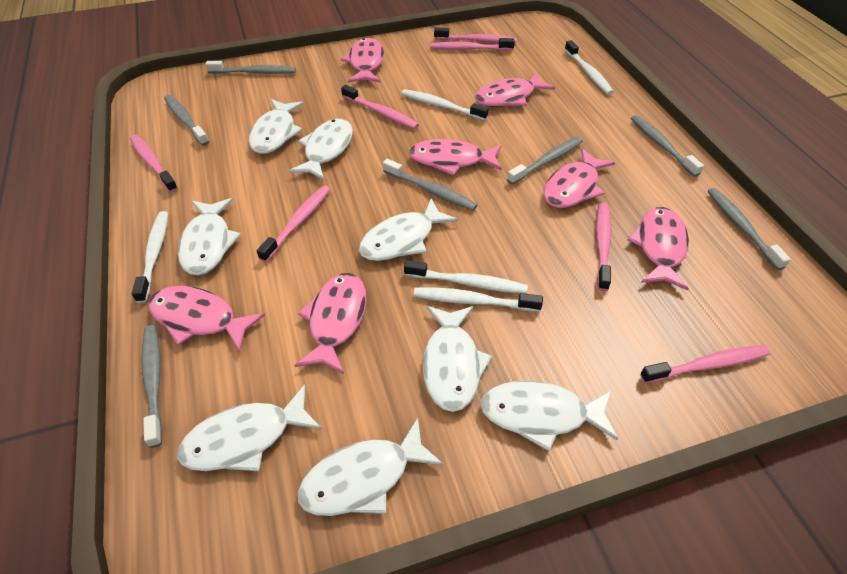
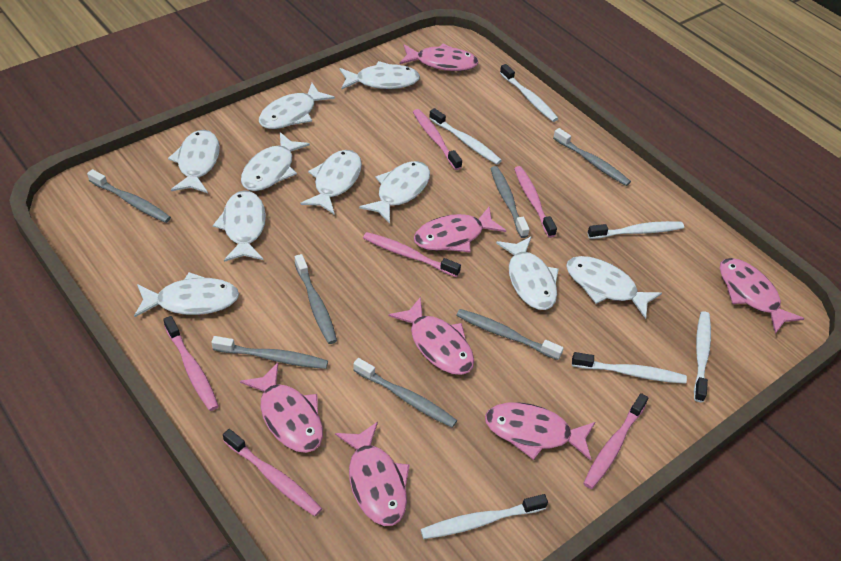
pink toothbrush: [130,135,178,192] [257,186,330,262] [341,85,419,129] [430,38,515,51] [434,27,516,43] [596,203,611,291] [640,345,770,383] = 7 -> [163,316,219,411] [223,429,322,516] [363,232,461,277] [413,109,462,170] [514,166,557,238] [583,393,648,489] = 6
white fish: [177,384,322,471] [178,198,241,275] [249,99,304,154] [289,118,353,180] [298,418,443,516] [359,198,458,261] [423,306,492,412] [480,381,618,451] = 8 -> [134,272,239,318] [168,130,220,193] [213,190,266,262] [241,132,310,191] [259,83,335,129] [300,150,362,215] [339,61,420,90] [359,161,430,224] [496,236,559,310] [566,256,662,319] = 10
white toothbrush: [132,211,168,303] [402,89,489,120] [404,260,528,294] [414,287,543,312] [565,40,614,95] = 5 -> [421,494,548,539] [429,108,502,165] [500,64,558,122] [572,352,687,384] [587,221,684,239] [694,311,711,402] = 6

